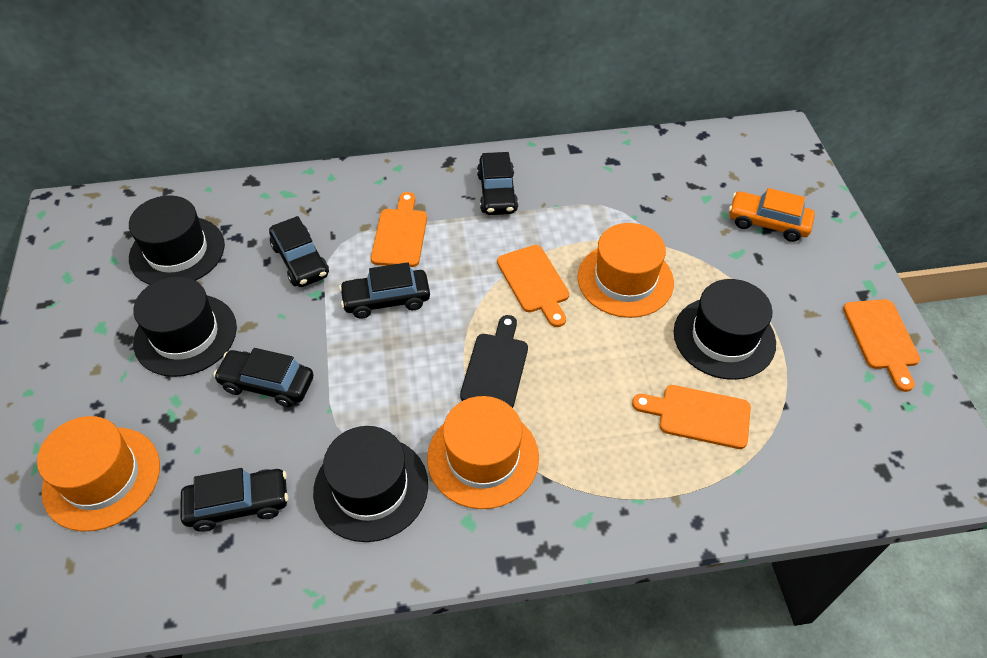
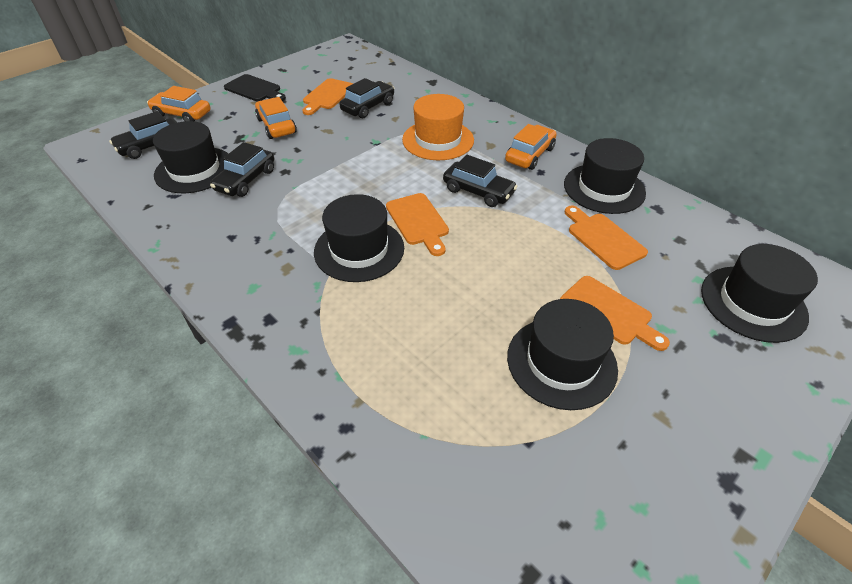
black car: [180,468,288,532] [213,348,314,407] [269,216,329,287] [339,262,430,319] [477,152,518,215] = 5 -> [109,111,177,159] [210,142,274,197] [339,78,395,119] [443,155,518,207] = 4
black hat: [129,195,225,285] [133,276,237,377] [313,426,428,542] [674,279,776,380] = 4 -> [153,121,228,193] [314,194,404,282] [507,299,618,410] [564,138,646,214] [701,244,818,343] = 5
orange car: [729,188,815,242] = 1 -> [147,86,211,122] [255,97,297,139] [505,124,557,170] = 3
orange hat: [37,416,160,531] [427,396,539,509] [578,223,674,318] = 3 -> [402,94,474,160] = 1

